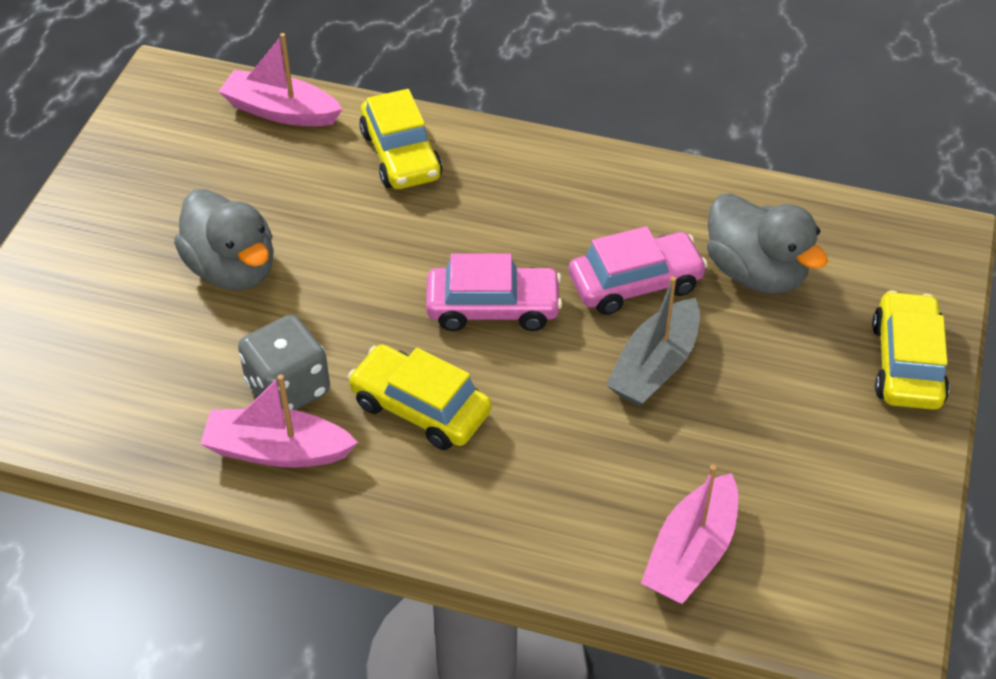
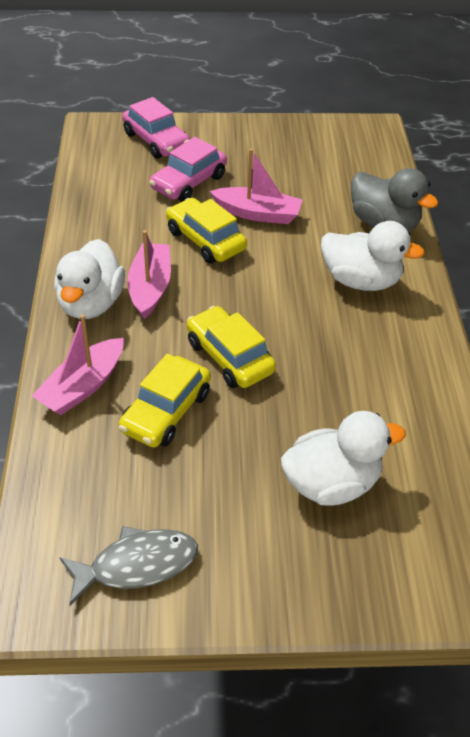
grey boat: [606,276,700,407] = 1 -> none = 0
grey dice: [238,315,330,410] = 1 -> none = 0
grey duck: [174,189,274,290] [707,193,828,294] = 2 -> [351,168,438,230] = 1
grey fish: none = 0 -> [59,526,198,606] = 1
white duck: none = 0 -> [54,239,125,319] [281,411,406,506] [321,221,425,291] = 3

